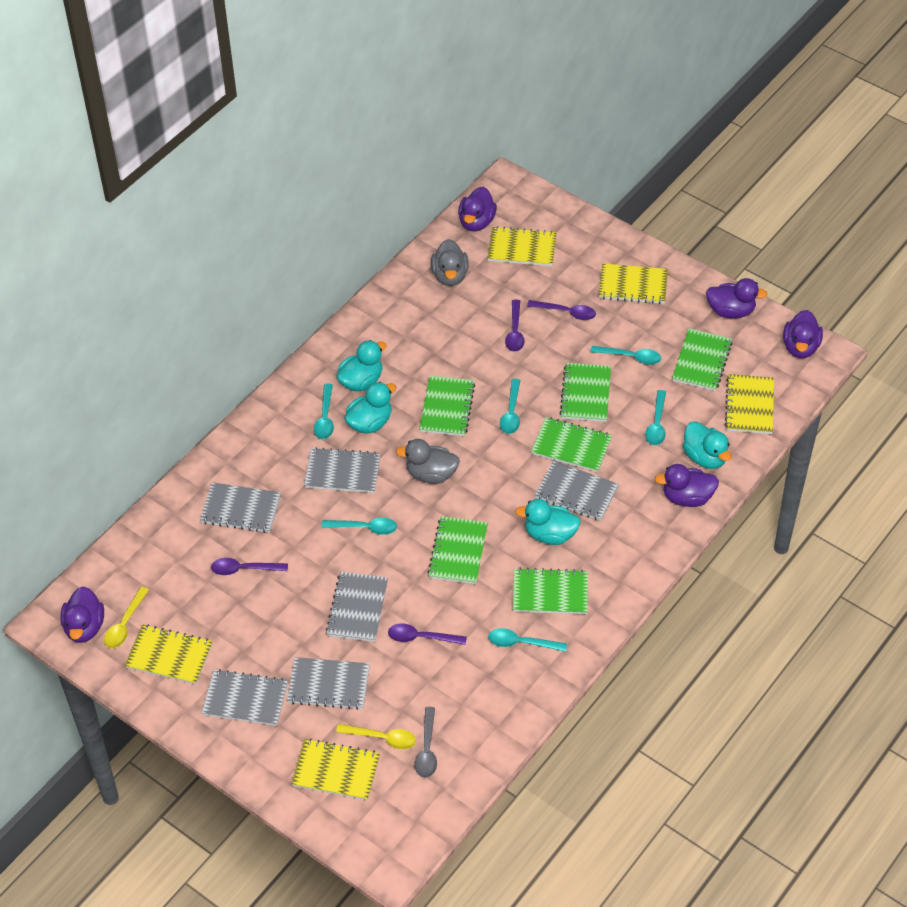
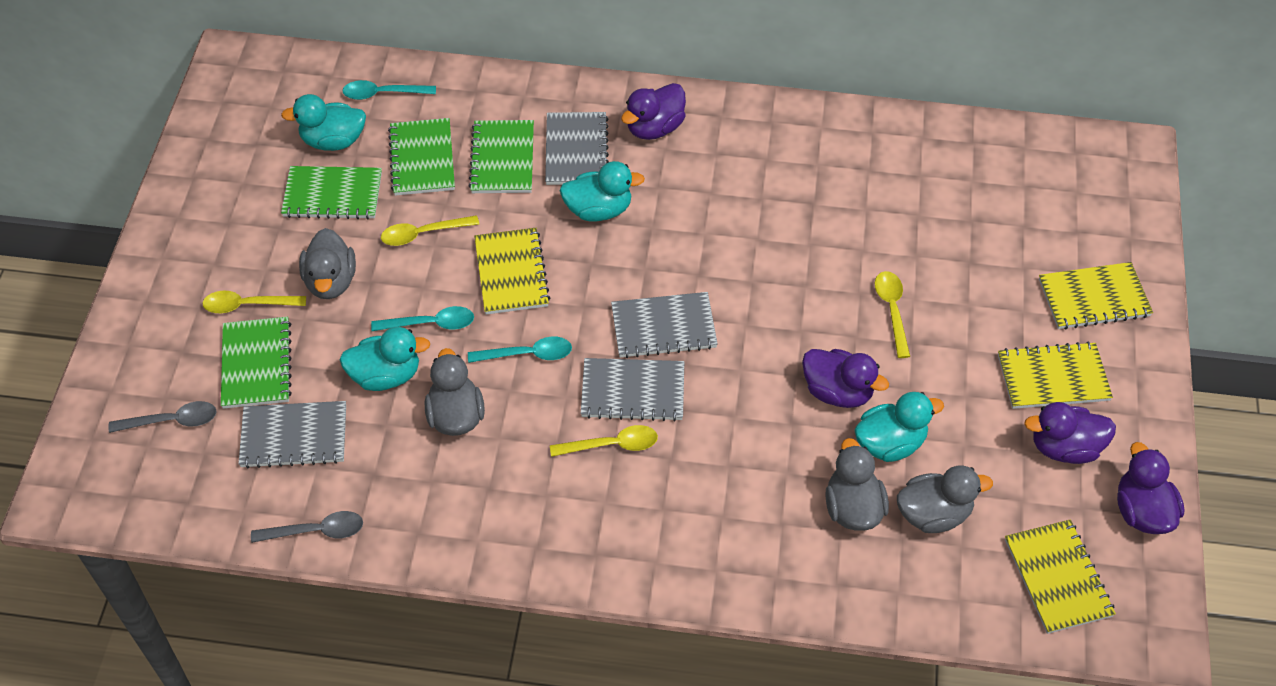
green notebook: [419,376,475,436] [427,516,488,584] [513,568,588,614] [531,417,612,472] [559,363,611,422] [672,328,732,391] = 6 -> [221,317,292,409] [281,166,382,219] [388,118,455,196] [468,120,534,193] = 4
grey duck: [396,439,460,484] [431,239,469,286] = 2 -> [299,228,356,299] [425,348,485,436] [825,438,889,531] [897,465,993,533] = 4
grey notebook: [200,482,281,533] [202,669,288,726] [287,657,370,710] [304,447,380,493] [326,572,388,642] [535,461,619,521] = 6 -> [238,401,346,468] [545,112,609,185] [581,358,684,421] [611,292,718,358] = 4
grey spoon: [415,707,437,778] = 1 -> [108,401,217,433] [251,511,363,543] = 2
purple duck: [60,586,104,643] [458,187,497,231] [655,464,719,507] [706,278,768,319] [783,310,823,358] = 5 -> [621,83,686,140] [802,349,889,408] [1024,402,1116,464] [1117,442,1185,534] = 4
purple spoon: [211,558,288,575] [388,624,467,645] [505,300,525,352] [527,300,596,320] = 4 -> none = 0
turquoise spoon: [314,384,334,439] [322,517,397,535] [488,628,567,652] [500,379,521,434] [590,346,661,365] [645,390,666,445] = 6 -> [342,80,436,100] [371,306,474,331] [468,337,572,363] = 3
yellow notebook: [124,625,213,685] [291,738,380,800] [487,226,557,266] [599,263,668,304] [725,374,774,434] = 5 -> [474,228,550,314] [998,341,1113,409] [1005,520,1116,634] [1039,262,1153,330] = 4
yellow spoon: [104,587,149,649] [336,724,416,749] = 2 -> [202,291,306,313] [381,215,479,246] [550,425,658,457] [875,271,910,358] = 4

